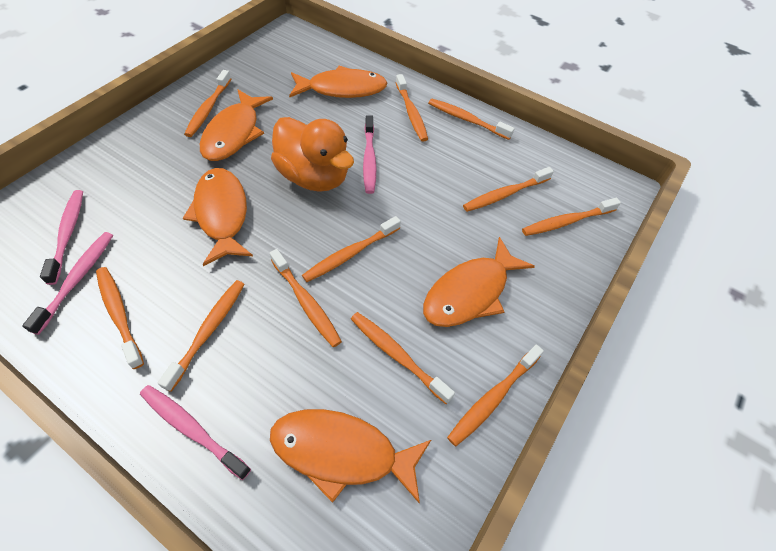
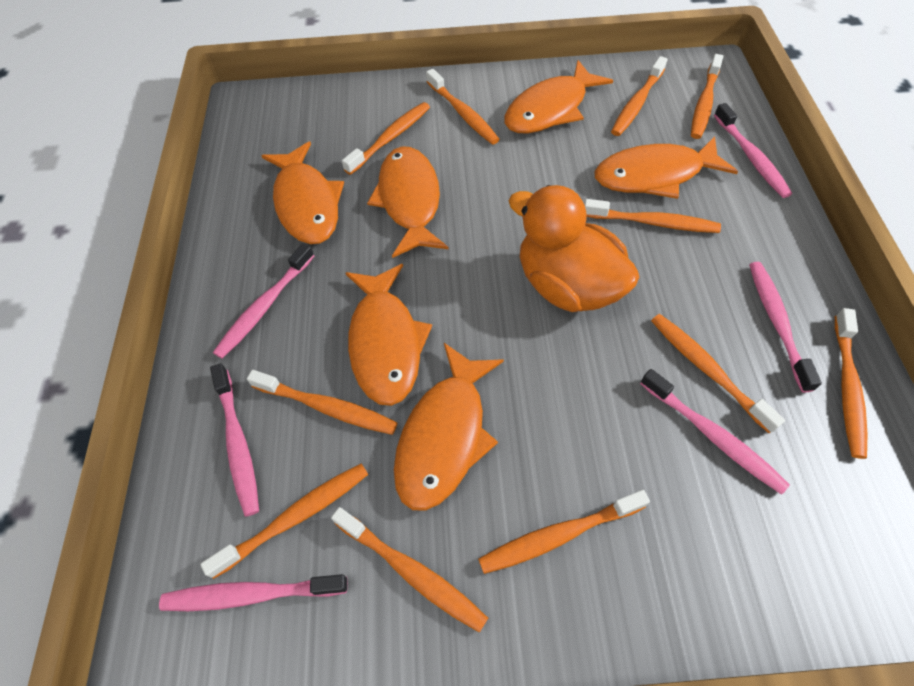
orange fish: [183,168,253,266] [200,89,273,161] [270,409,431,504] [289,66,387,98] [423,237,535,327] = 5 -> [261,141,344,244] [345,264,432,406] [367,146,449,258] [394,343,504,511] [504,60,613,133] [594,136,738,199] = 6
pink toothbrush: [22,232,113,335] [40,190,83,285] [140,385,251,480] [363,115,376,194] = 4 -> [159,574,347,611] [210,363,259,517] [213,243,314,359] [640,369,790,495] [714,103,792,198] [749,262,822,393] = 6

